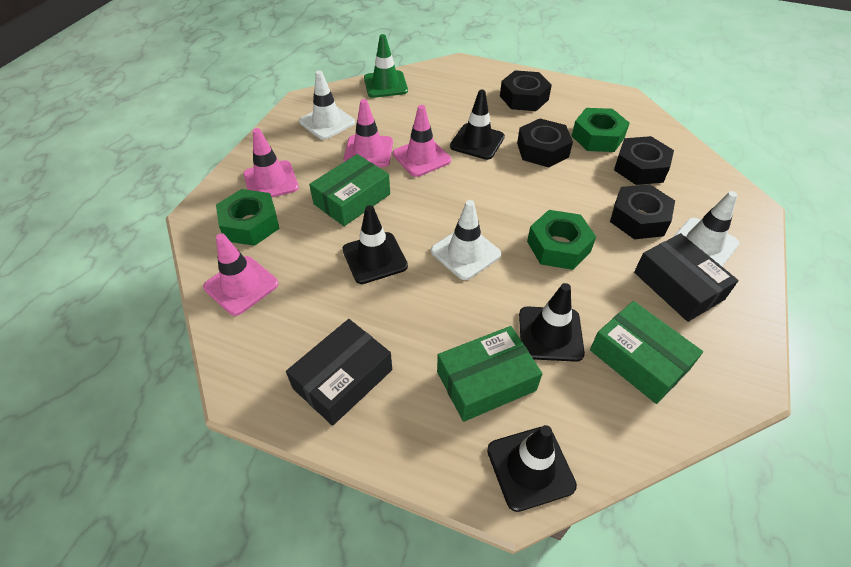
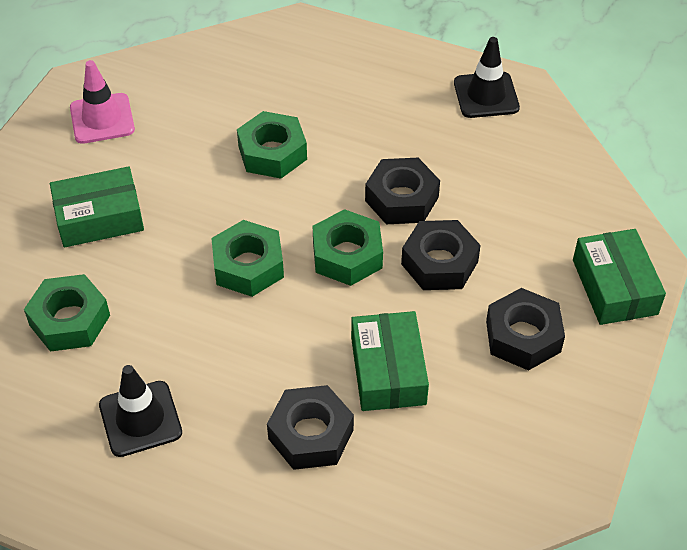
black box: [286,319,392,426] [634,233,739,322] = 2 -> none = 0
black traffic cone: [342,205,408,284] [450,90,505,160] [487,425,577,512] [519,283,585,362] = 4 -> [99,365,182,457] [454,37,520,118] = 2
green nut: [216,189,279,246] [527,210,596,270] [572,108,630,152] = 3 -> [24,274,110,352] [211,220,284,297] [237,111,307,178] [313,209,383,286] = 4
green traffic cone: [364,34,408,98] = 1 -> none = 0
pink traffic cone: [203,233,279,316] [243,128,299,197] [343,99,393,167] [393,105,451,177] = 4 -> [70,60,135,144] = 1
white traffic cone: [299,70,355,140] [431,200,501,280] [673,191,740,267] = 3 -> none = 0

